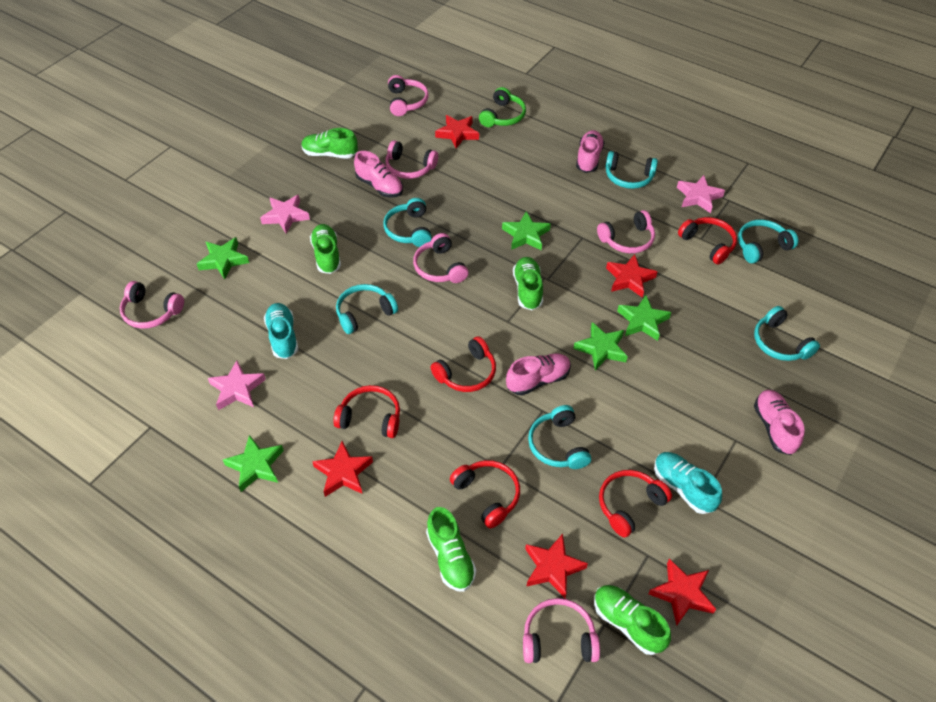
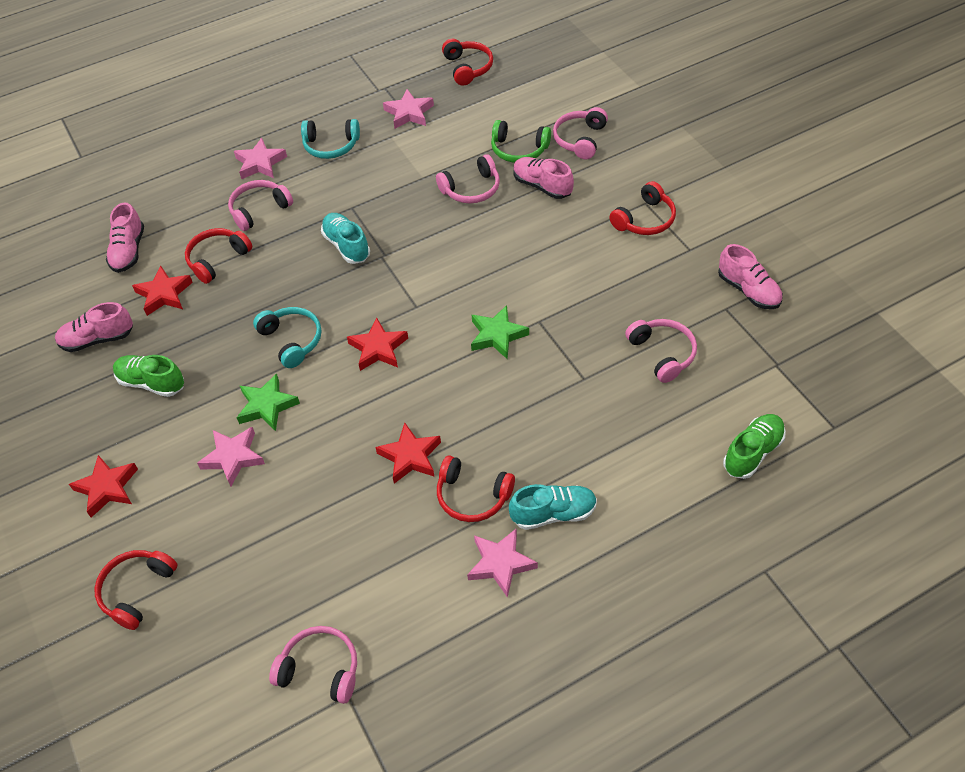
green shoe: [301,128,358,159] [310,224,341,274] [426,507,476,592] [513,257,543,310] [594,585,671,655] = 5 -> [113,355,184,397] [723,414,786,479] = 2
green star: [197,237,249,279] [223,435,284,492] [502,211,551,251] [573,322,628,370] [617,295,671,341] = 5 -> [236,373,300,431] [471,305,529,359] = 2
pink headphones: [120,281,184,329] [385,140,438,179] [388,75,429,116] [413,233,468,283] [523,598,600,663] [597,210,655,253] = 6 -> [228,180,293,231] [269,626,357,704] [436,154,500,204] [553,107,608,159] [625,319,697,383] = 5
pink star: [208,361,266,410] [260,195,310,234] [677,175,725,213] = 3 -> [197,427,265,486] [234,138,287,179] [383,89,434,129] [467,528,538,598] = 4
red star: [312,441,373,497] [435,115,479,148] [525,534,588,598] [606,254,658,298] [648,559,716,626] = 5 -> [69,455,138,518] [132,266,193,316] [347,317,408,371] [375,422,441,484] = 4
turquoise headphones: [336,284,398,334] [383,198,432,247] [528,405,591,469] [605,151,658,189] [738,220,798,264] [754,306,820,361] = 6 -> [253,307,322,368] [301,119,360,159] = 2

